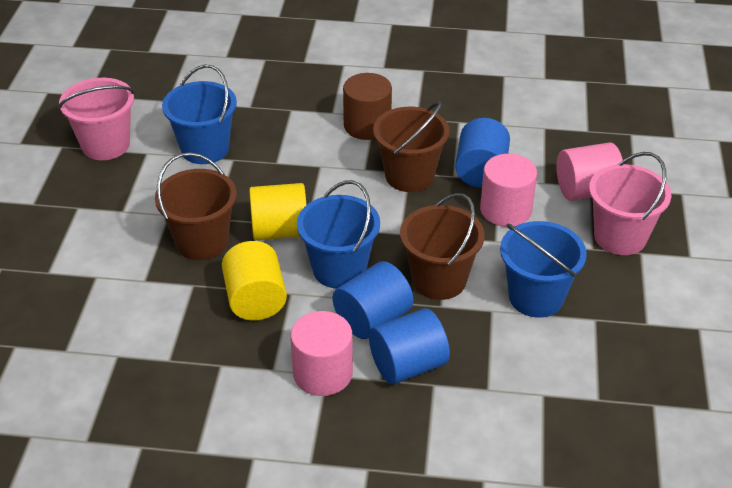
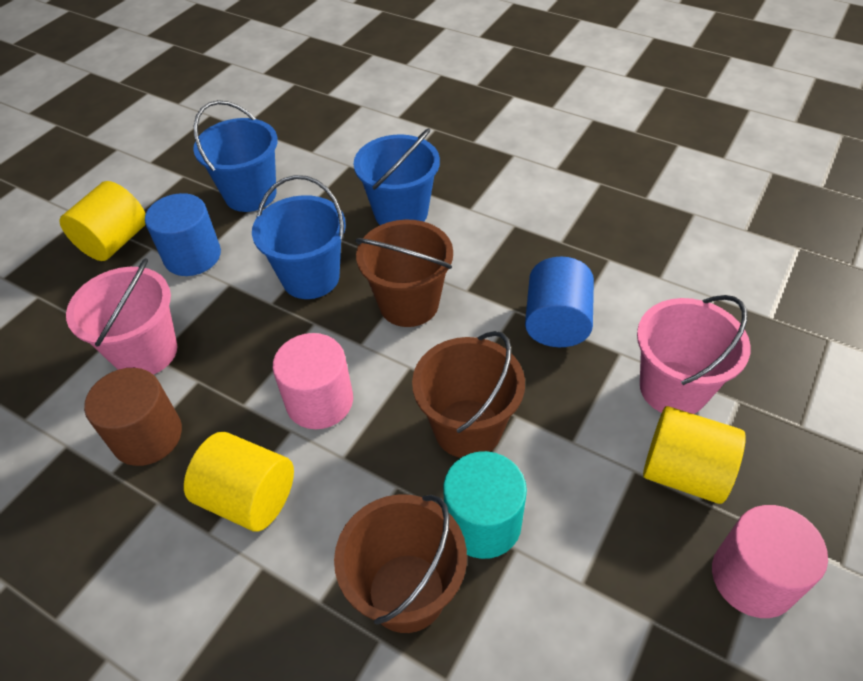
blue cylinder: [333,261,413,339] [369,308,450,384] [455,118,510,188] = 3 -> [145,193,221,276] [525,257,594,347] = 2
pink cylinder: [290,311,353,396] [480,154,537,227] [556,142,623,201] = 3 -> [273,333,353,429] [712,505,828,618] = 2
turquoise cylinder: none = 0 -> [443,451,527,559] = 1
yellow cylinder: [222,241,287,320] [249,183,307,240] = 2 -> [59,181,146,261] [184,432,294,531] [643,406,746,504] = 3

